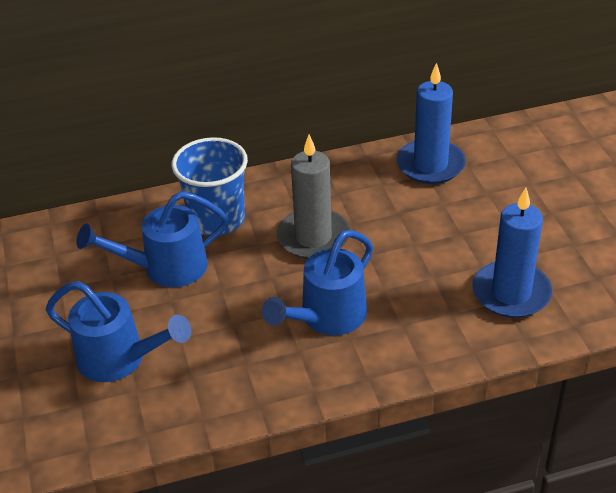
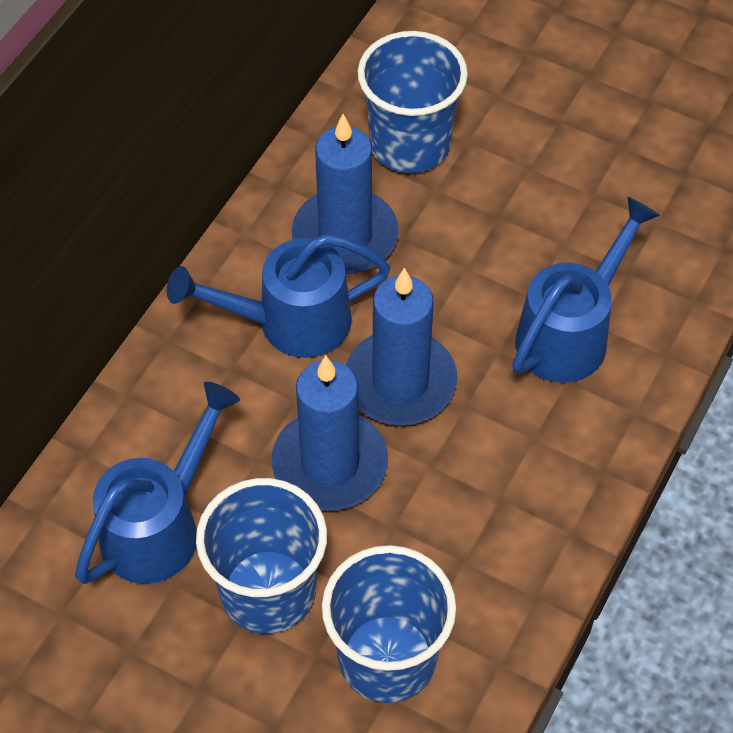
blue candle: [397,63,466,184] [472,188,552,318] = 2 -> [272,356,388,511] [292,114,399,274] [346,268,457,425] = 3
blue cup: [172,137,248,236] = 1 -> [196,478,327,634] [322,545,456,703] [358,31,468,173] = 3
grey candle: [277,135,350,259] = 1 -> none = 0

